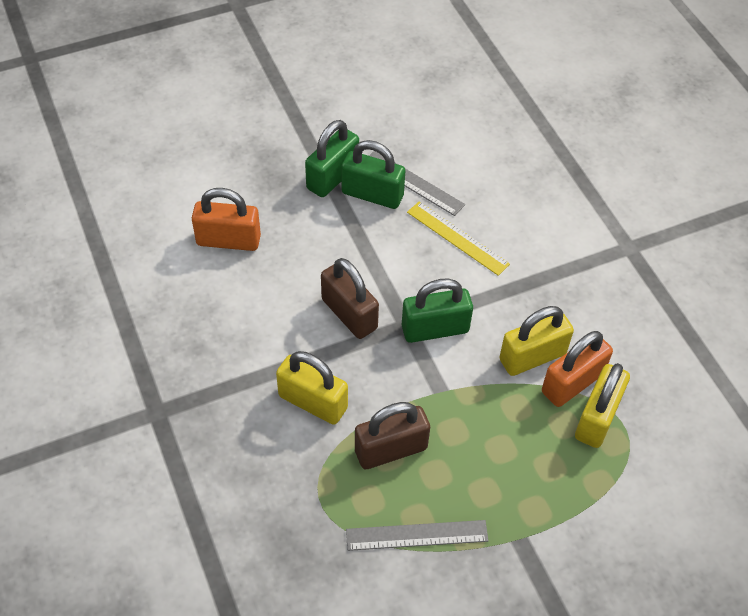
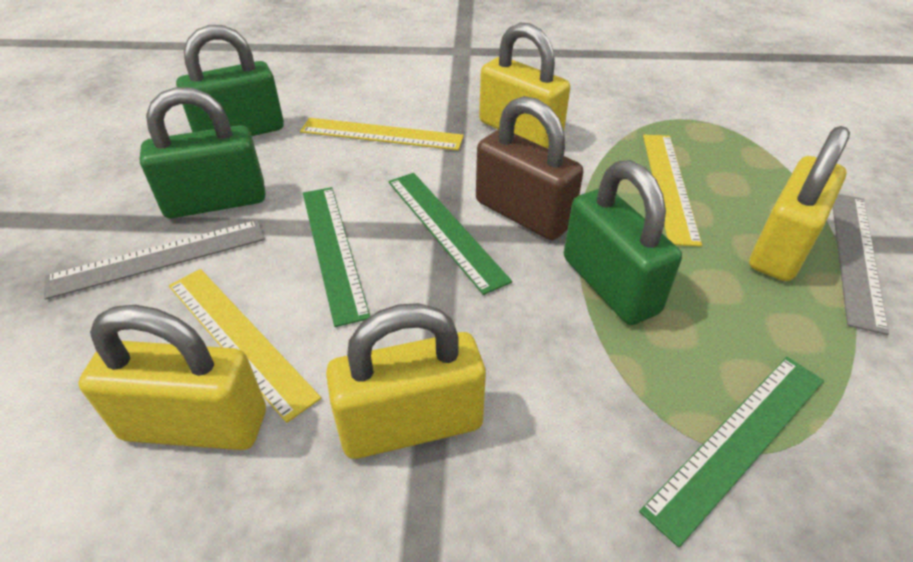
brown padlock: [321,258,379,339] [355,402,430,469] = 2 -> [476,96,583,240] = 1
green ruler: none = 0 -> [303,187,370,327] [388,173,512,295] [639,357,824,547] = 3
orange padlock: [192,188,261,251] [542,331,613,407] = 2 -> none = 0
yellow padlock: [276,351,348,425] [500,306,574,376] [575,363,630,448] = 3 -> [78,305,266,450] [326,303,486,459] [479,23,570,148] [749,126,850,281] = 4
yellow ruler: [407,202,510,276] = 1 -> [169,269,321,423] [300,118,464,150] [643,135,702,247] = 3

